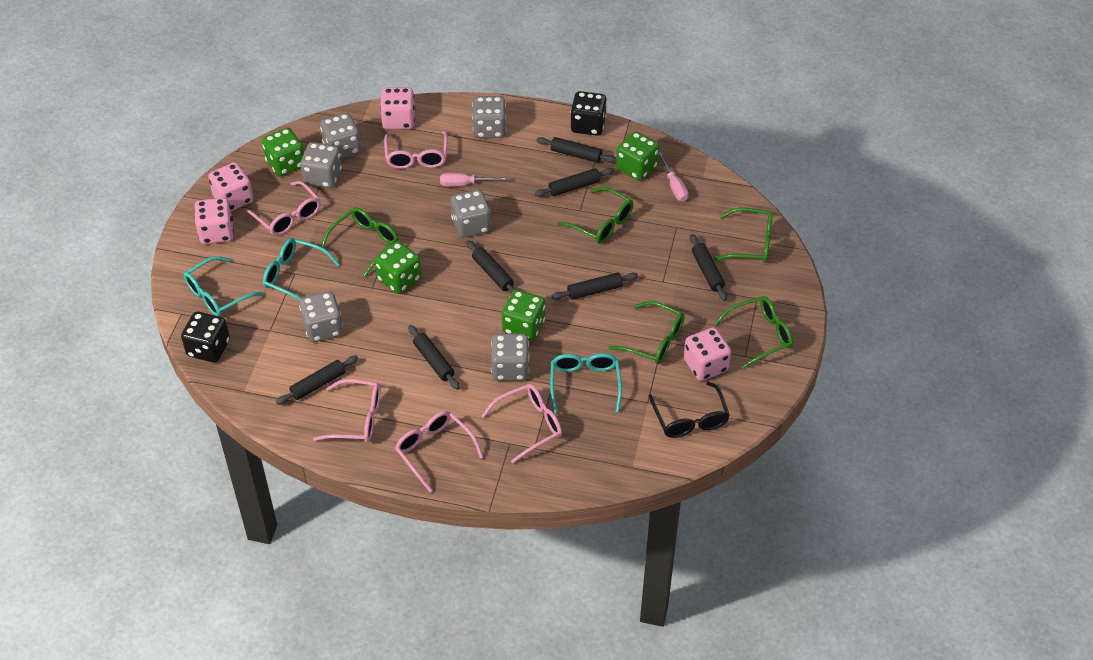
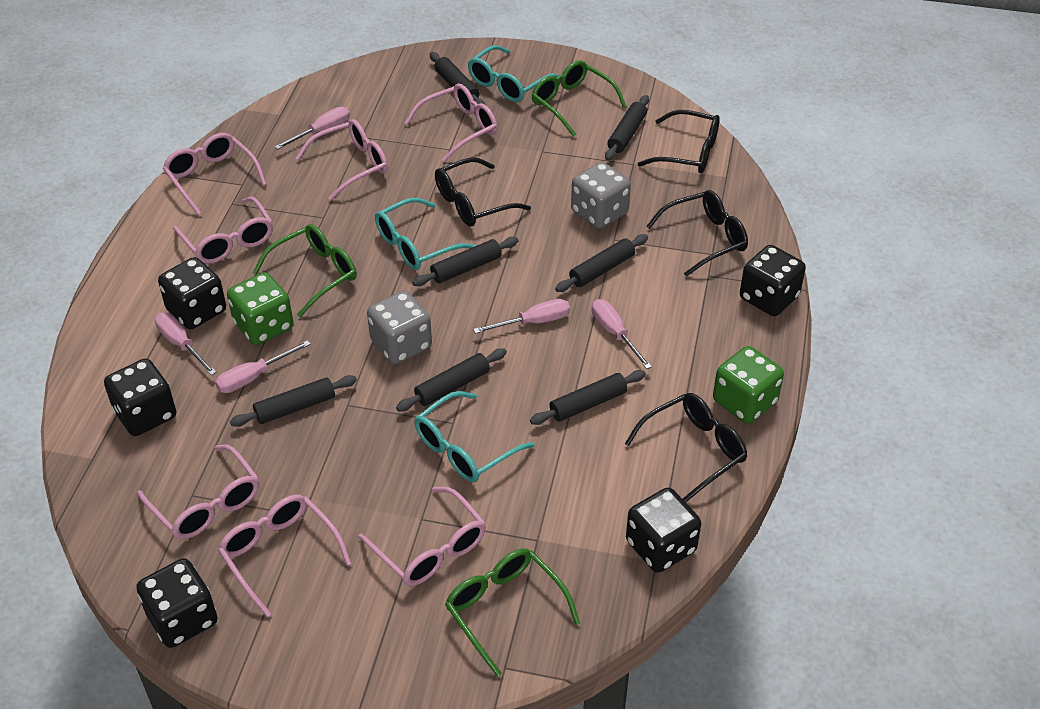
black dice: [181,311,230,363] [571,91,607,136] = 2 -> [104,358,176,436] [136,558,217,648] [158,257,226,330] [626,488,701,573] [740,245,806,316] = 5
black glasses: [648,382,730,438] = 1 -> [435,158,531,226] [625,393,747,502] [637,110,720,173] [646,190,748,277] = 4
green dice: [262,128,304,176] [375,241,421,294] [502,290,545,341] [616,131,659,181] = 4 -> [227,272,294,345] [713,346,784,423] = 2
green glasses: [321,208,398,277] [557,187,633,244] [608,301,684,364] [714,208,773,263] [715,296,793,369] = 5 -> [253,224,357,317] [445,548,580,677] [532,60,626,137] = 3
grey dice: [299,291,343,342] [300,142,342,188] [320,113,361,158] [451,190,491,238] [472,96,506,138] [491,334,529,381] = 6 -> [367,291,432,364] [571,162,631,229] = 2
pink dice: [194,198,234,244] [208,163,253,211] [380,87,415,129] [684,327,731,381] = 4 -> none = 0
pink glasses: [244,181,321,236] [313,379,381,442] [384,131,448,169] [395,411,483,492] [481,384,562,463] = 5 -> [137,444,259,539] [163,133,267,215] [173,197,273,264] [218,495,352,617] [296,119,388,201] [358,487,486,586] [405,84,497,162] = 7
pink screwdriver: [440,173,508,186] [659,152,688,201] = 2 -> [155,313,217,375] [215,340,310,393] [275,107,350,149] [473,299,570,334] [592,299,652,369] = 5

